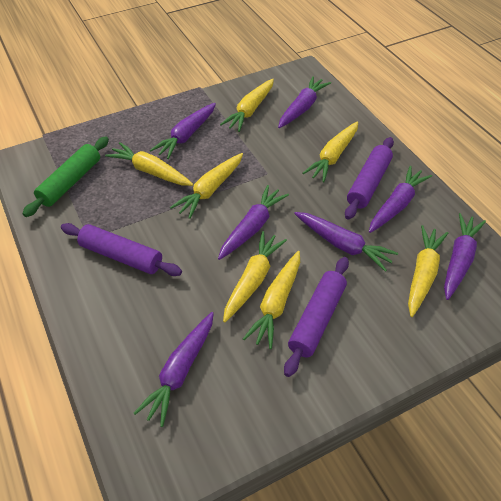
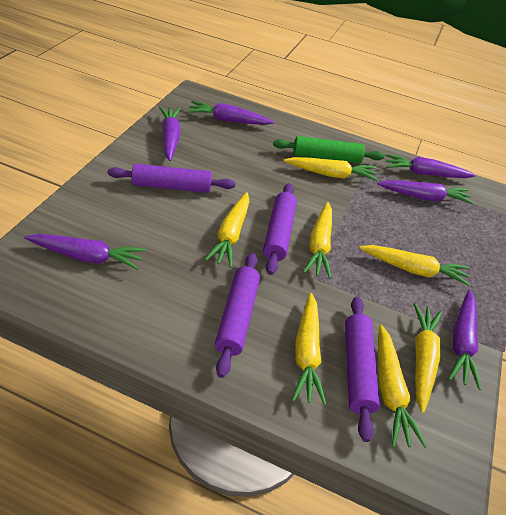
purple carrot: [134,312,214,427] [150,103,216,159] [218,185,289,260] [278,76,331,128] [294,212,398,272] [369,166,432,233] [444,213,486,300] = 7 -> [24,234,146,270] [159,107,181,161] [187,101,274,125] [377,180,474,204] [385,154,476,178] [449,289,481,390] = 6
purple rolling pin: [61,223,182,276] [284,257,349,377] [345,137,394,220] = 3 -> [108,164,235,193] [215,253,260,378] [263,183,297,275] [345,296,380,442] = 4

